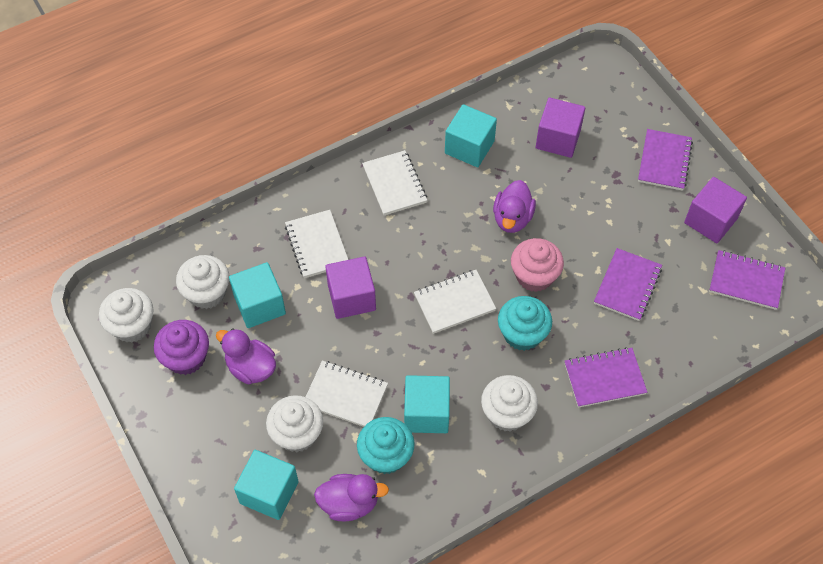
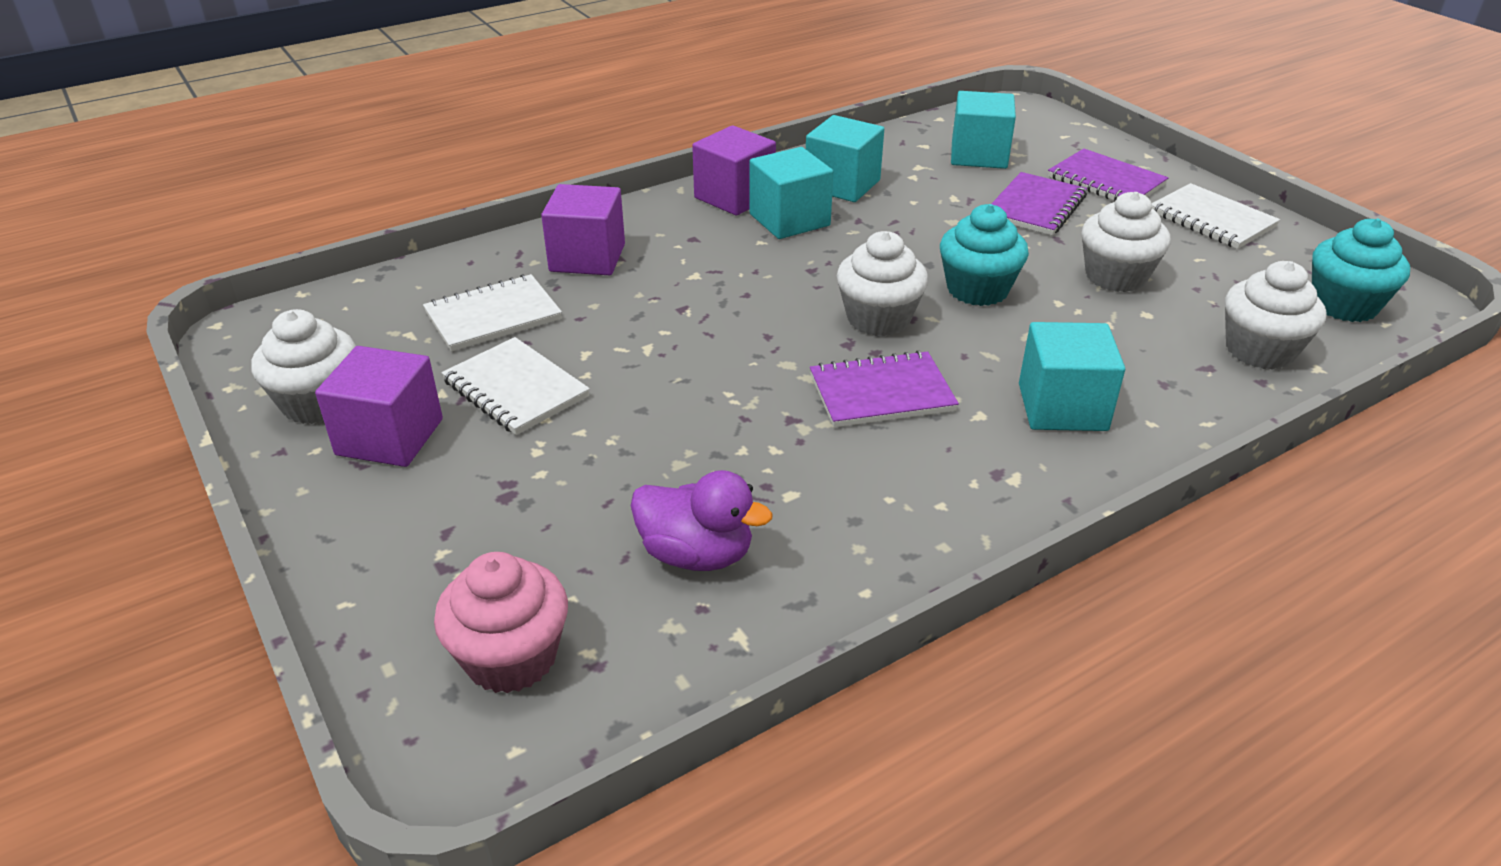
purple cupcake: [154,320,209,375] = 1 -> none = 0
purple duck: [216,328,276,385] [314,474,389,521] [493,180,536,233] = 3 -> [631,470,773,571] = 1
purple notebook: [565,347,647,408] [594,248,662,321] [638,129,693,191] [709,250,785,310] = 4 -> [810,350,959,427] [992,172,1087,235] [1048,149,1169,201] = 3
white notebook: [285,210,348,278] [306,361,388,427] [362,150,427,215] [414,270,496,334] = 4 -> [423,274,562,351] [441,337,590,435] [1152,183,1280,249] = 3

